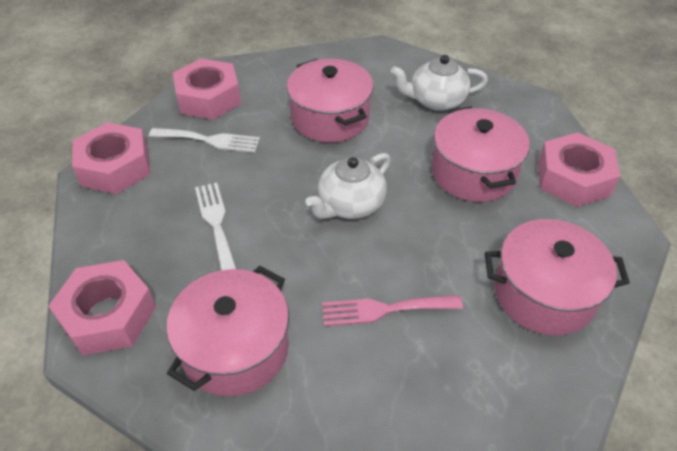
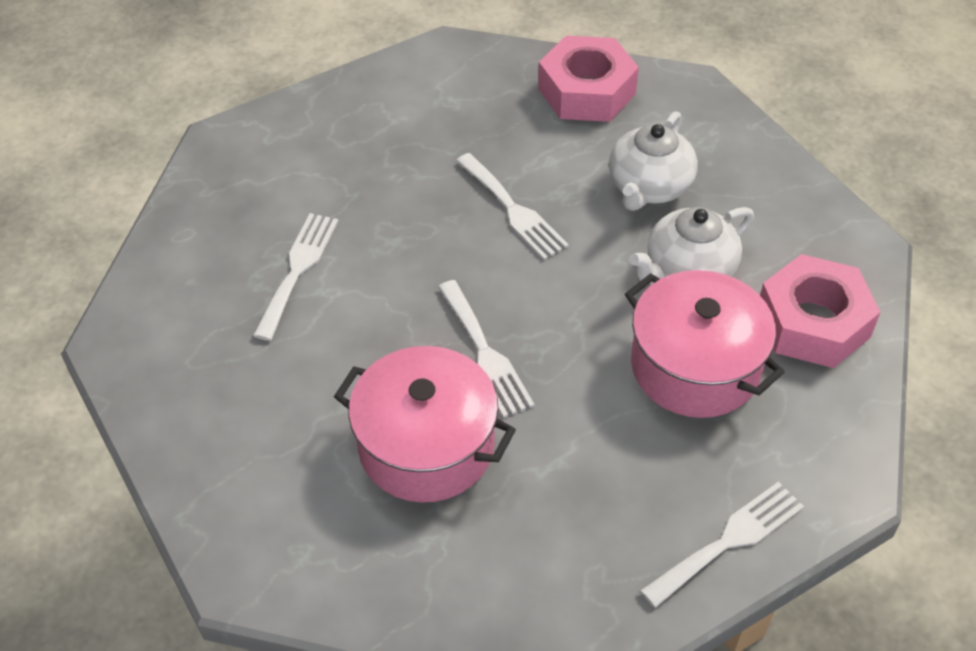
pink fork: [322,295,463,326] = 1 -> none = 0
pink nut: [49,260,156,355] [72,122,150,194] [173,58,241,120] [538,132,620,207] = 4 -> [538,36,639,122] [760,254,880,368] = 2
pink pot: [166,266,289,396] [287,59,373,143] [432,106,530,202] [485,219,630,335] = 4 -> [334,346,516,503] [625,270,784,418] = 2
white fork: [149,128,260,153] [195,183,236,270] = 2 -> [253,213,338,341] [438,280,534,418] [456,153,569,260] [640,482,804,608] = 4

